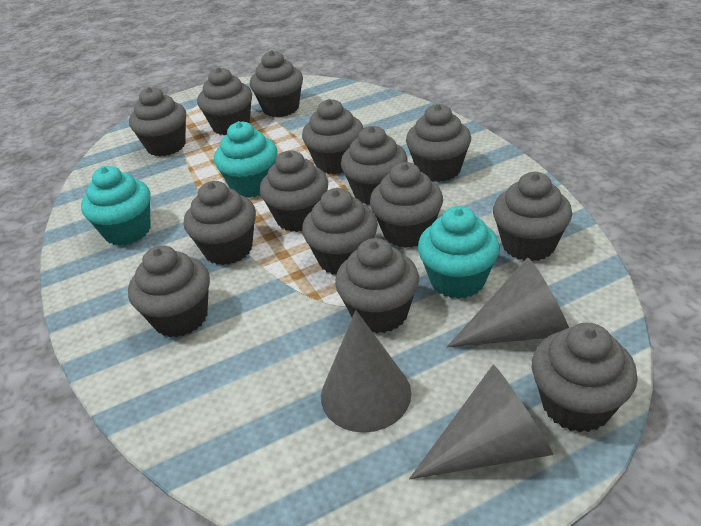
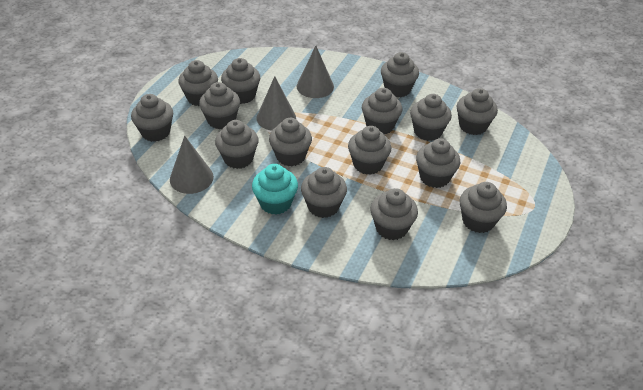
grey cupcake: [128,245,210,337] [129,87,186,157] [184,181,256,265] [197,67,252,135] [250,50,303,117] [260,150,328,232] [302,99,364,174] [302,188,378,275] [335,238,419,333] [341,126,408,205] [370,162,443,248] [406,104,471,182] [493,172,572,261] [532,323,638,432] = 14 -> [131,94,173,142] [178,60,218,106] [199,82,240,129] [215,120,259,169] [221,58,260,104] [269,118,312,166] [301,167,347,218] [348,126,392,175] [362,88,402,134] [370,188,418,240] [381,52,419,97] [410,94,452,141] [416,138,460,188] [457,88,498,135] [460,182,507,233] = 15
turquoise cupcake: [81,166,151,246] [214,121,278,198] [418,206,500,299] = 3 -> [252,164,298,215] = 1

